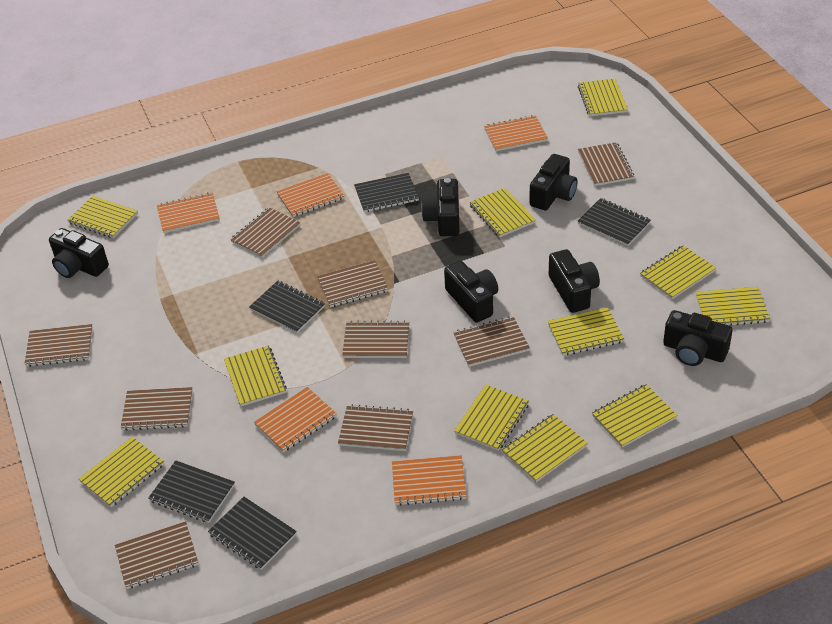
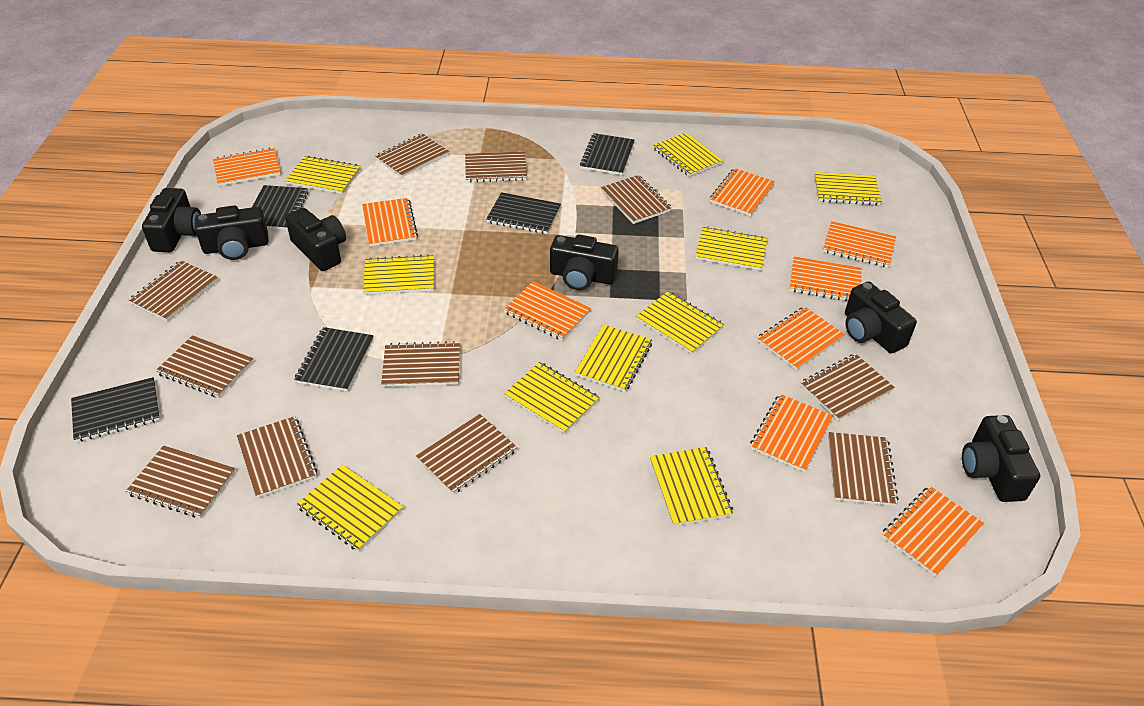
brown notebook: [24,324,93,367] [115,521,198,589] [121,387,193,431] [230,207,300,258] [317,260,388,307] [338,404,413,451] [342,321,409,358] [453,316,530,367] [578,142,634,186] = 9 -> [126,445,235,518] [128,260,218,321] [156,335,253,398] [237,416,317,498] [375,133,449,177] [381,341,460,387] [416,414,517,494] [465,152,527,182] [601,175,672,224] [800,354,895,421] [828,432,899,506] = 11
orange notebook: [157,193,220,233] [254,387,337,452] [277,173,344,217] [392,455,466,506] [484,115,548,151] = 5 -> [213,147,281,186] [362,198,418,246] [504,281,591,341] [710,168,775,216] [750,394,833,472] [757,307,845,370] [789,256,862,301] [823,221,896,268] [882,486,984,577] = 9
yellow notebook: [67,196,138,238] [79,437,164,507] [224,345,287,406] [454,385,529,451] [469,188,536,238] [502,414,588,482] [548,307,624,356] [578,79,628,117] [592,384,678,447] [640,245,716,299] [696,287,770,326] = 11 -> [285,156,360,194] [297,465,403,552] [363,255,434,295] [504,362,599,434] [575,324,652,392] [636,291,724,354] [650,447,733,526] [653,133,723,177] [695,227,767,271] [814,172,882,205] = 10

